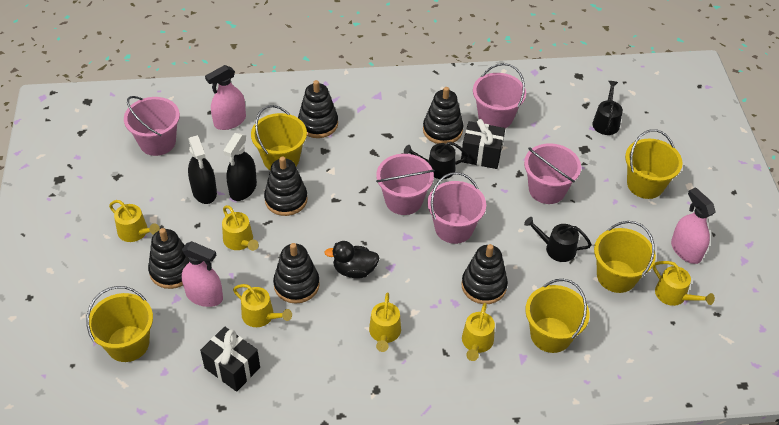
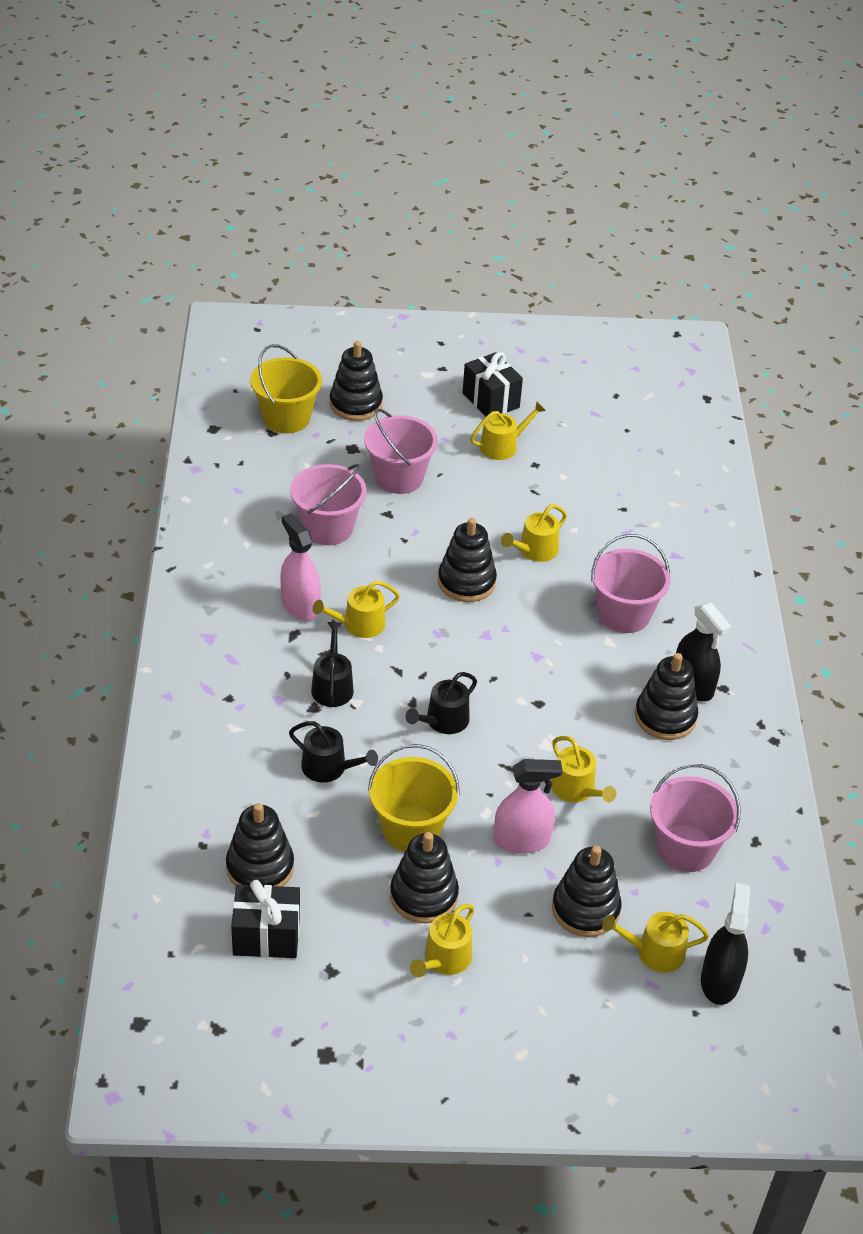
black duck: [324,241,379,279] = 1 -> none = 0
pink bucket: [124,96,180,156] [376,154,435,215] [427,172,486,244] [473,63,526,128] [524,143,581,204] = 5 -> [290,464,367,545] [364,408,438,494] [591,534,670,633] [650,764,741,872] = 4
pink spray bottle: [182,241,223,307] [205,65,246,130] [671,187,715,264] = 3 -> [280,513,321,621] [494,759,562,854] = 2
yellow bucket: [86,286,153,362] [251,105,307,170] [525,279,589,353] [594,221,656,293] [625,129,683,199] = 5 -> [250,344,322,433] [368,744,460,852] = 2

